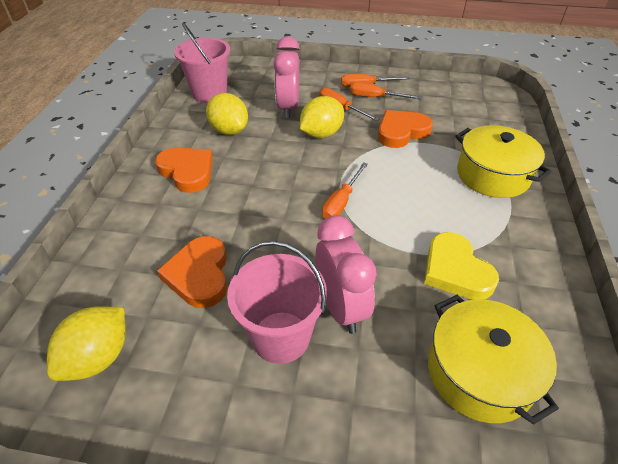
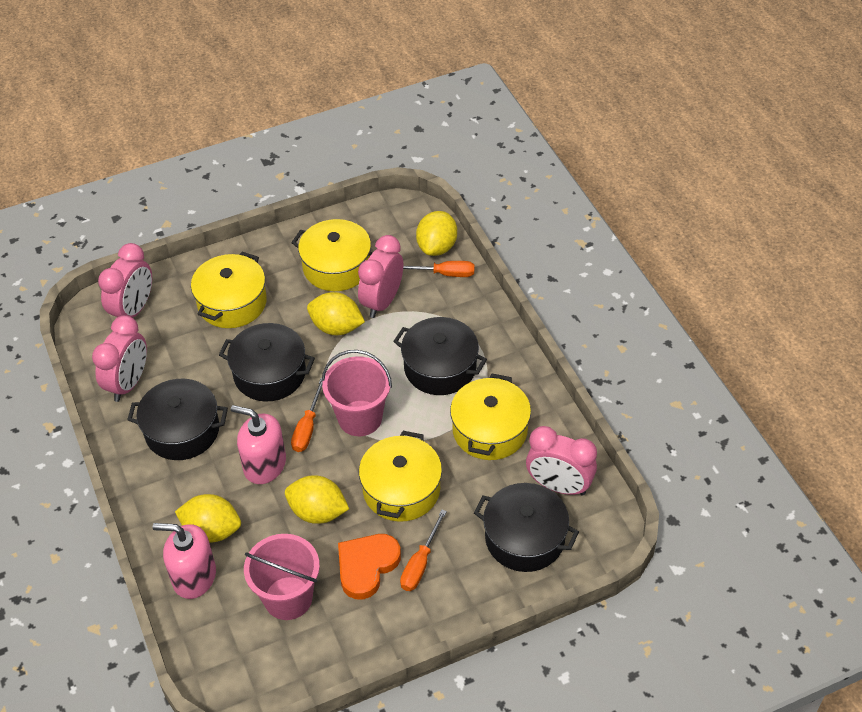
black pot: none = 0 -> [127,379,228,460] [219,323,315,401] [393,317,487,395] [474,483,579,572] = 4
orange heart: [155,148,213,193] [157,236,227,308] [378,110,433,148] = 3 -> [338,534,401,600] = 1
orange screwdriver: [319,88,379,121] [322,162,368,219] [341,74,410,87] [350,82,422,99] = 4 -> [291,378,323,452] [400,510,447,591] [403,261,474,277] = 3
pink clock: [273,36,300,119] [315,216,377,334] = 2 -> [92,315,147,402] [98,243,152,318] [358,235,403,318] [526,426,597,496] = 4
pink soap dispenser: none = 0 -> [153,523,216,599] [231,405,286,484] = 2
yellow heart: [424,232,499,300] = 1 -> none = 0
yellow lemon: [47,306,126,381] [206,93,248,135] [300,96,344,138] = 3 -> [175,494,241,543] [285,475,349,524] [307,292,365,335] [416,211,457,256] = 4
yellow pot: [428,295,559,425] [455,125,551,198] = 2 -> [191,252,267,328] [291,219,373,291] [359,431,442,522] [450,374,531,460] = 4

